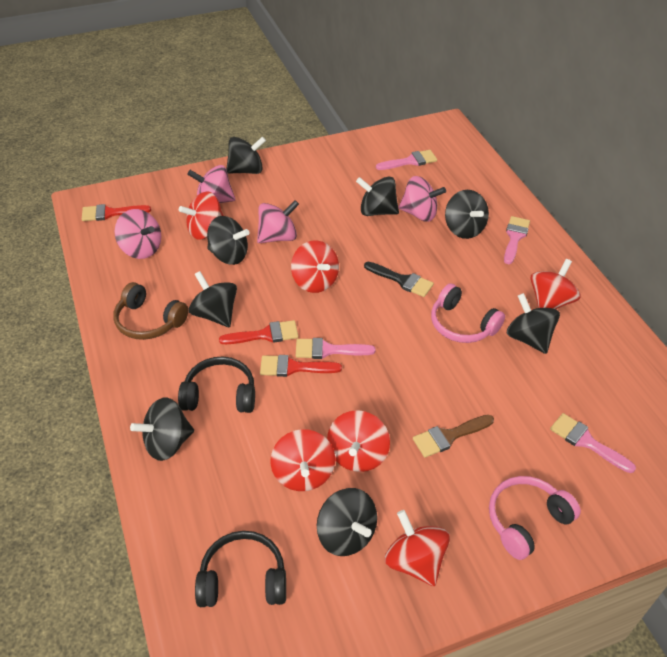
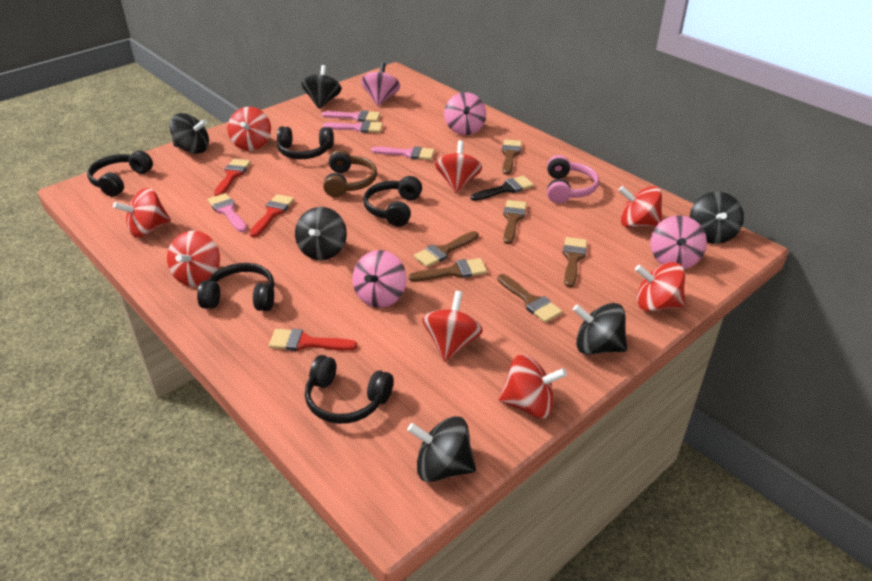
black headphones: [178,356,255,413] [195,531,286,607] = 2 -> [87,150,153,197] [197,263,274,311] [277,126,334,159] [305,355,393,424] [363,176,422,227] = 5
black spinning top: [130,397,194,461] [189,271,237,327] [207,216,250,265] [226,136,266,174] [317,488,377,556] [356,176,399,216] [445,190,489,239] [507,293,560,354] = 8 -> [170,113,209,154] [295,207,347,260] [301,65,341,109] [407,416,476,482] [573,303,627,355] [690,192,744,244] = 6
brown brush: [413,415,494,458] = 1 -> [408,258,487,281] [414,231,479,267] [497,274,562,323] [502,139,522,175] [503,200,527,244] [563,237,587,288] = 6
pink headphones: [431,283,505,343] [489,476,581,560] = 2 -> [547,155,599,203] = 1
red spinning top: [179,191,224,240] [270,429,335,491] [291,241,339,293] [327,410,390,472] [385,510,450,586] [530,259,581,309] = 6 -> [113,188,171,238] [167,231,220,286] [227,107,271,151] [422,291,483,362] [435,140,482,193] [498,355,567,418] [619,186,662,227] [635,262,685,312] = 8

